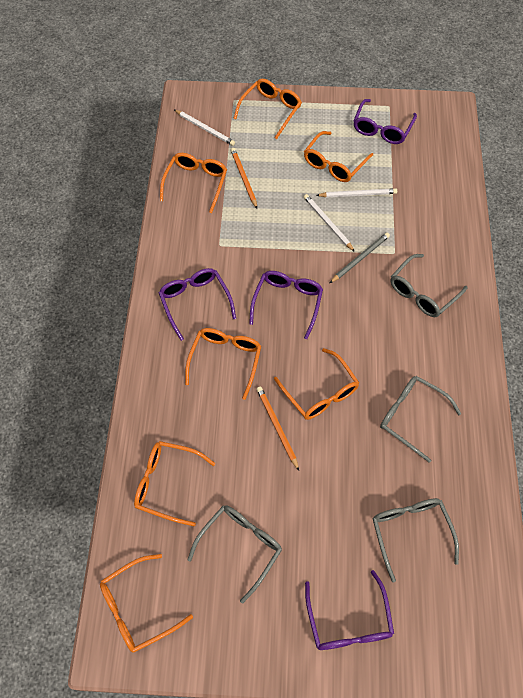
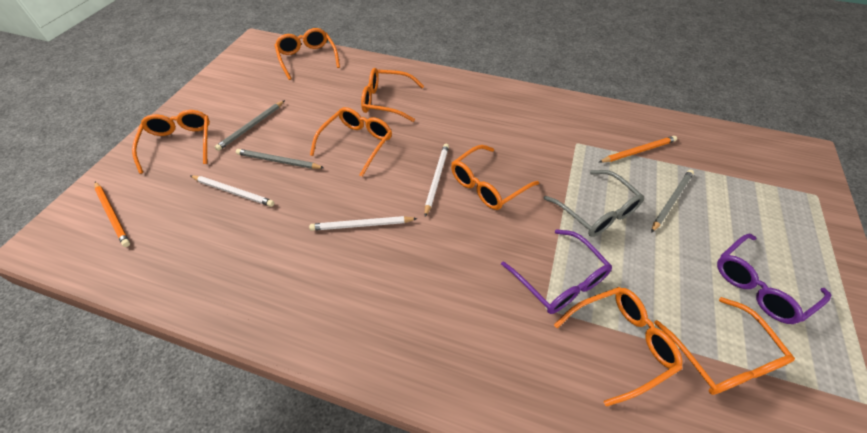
grey glasses: [187,505,282,603] [373,498,459,582] [380,376,461,463] [391,254,468,317] = 4 -> [543,170,644,237] = 1
grey pencil: [330,233,390,283] = 1 -> [215,100,285,151] [236,149,324,169] [651,170,694,233] = 3
purple glasses: [159,268,236,341] [249,271,323,339] [305,570,394,650] [354,99,417,144] = 4 -> [501,229,612,314] [717,234,831,324] = 2

